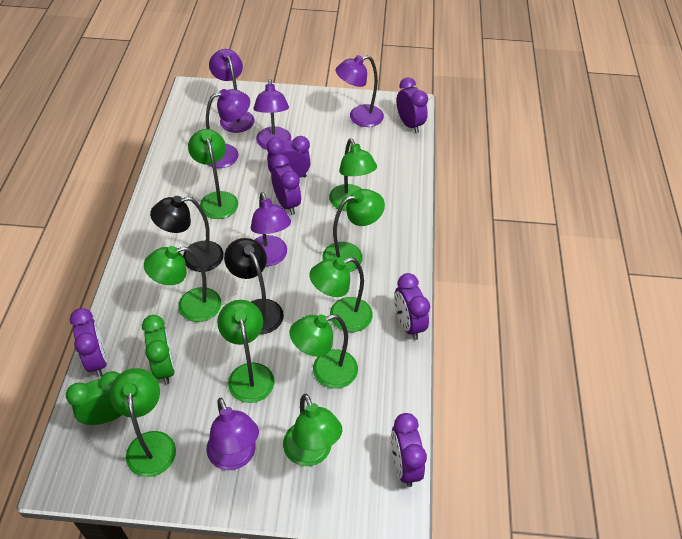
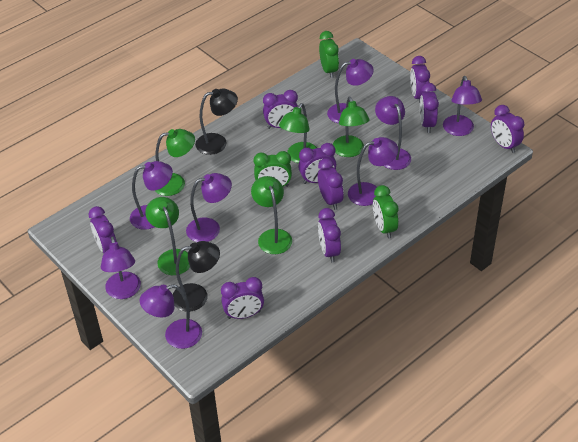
green clock: [66,371,122,425] [142,315,175,384] = 2 -> [254,151,292,187] [319,31,339,78] [373,185,399,239] = 3
green lamp: [110,368,176,477] [144,246,221,322] [188,129,238,219] [217,300,274,403] [283,394,342,466] [290,314,358,389] [309,257,373,332] [322,189,385,272] [329,139,377,211] = 9 -> [146,197,190,275] [154,129,195,196] [251,176,292,254] [279,103,317,163] [333,97,370,157] = 5
purple clock: [70,308,107,377] [267,136,311,178] [271,154,301,215] [391,413,427,487] [394,273,430,340] [397,77,428,133] = 6 -> [89,206,117,254] [221,277,264,319] [263,90,298,129] [299,143,336,184] [318,158,344,210] [318,208,341,262] [410,56,430,103] [420,83,439,133] [491,105,524,153] = 9
purple lamp: [206,89,250,168] [206,398,259,470] [209,49,255,133] [251,192,291,266] [254,79,291,150] [336,55,384,127] = 6 -> [101,236,141,299] [130,161,173,230] [140,285,202,349] [186,173,232,242] [327,59,374,124] [348,137,398,206] [375,96,411,170] [443,76,482,136] = 8

